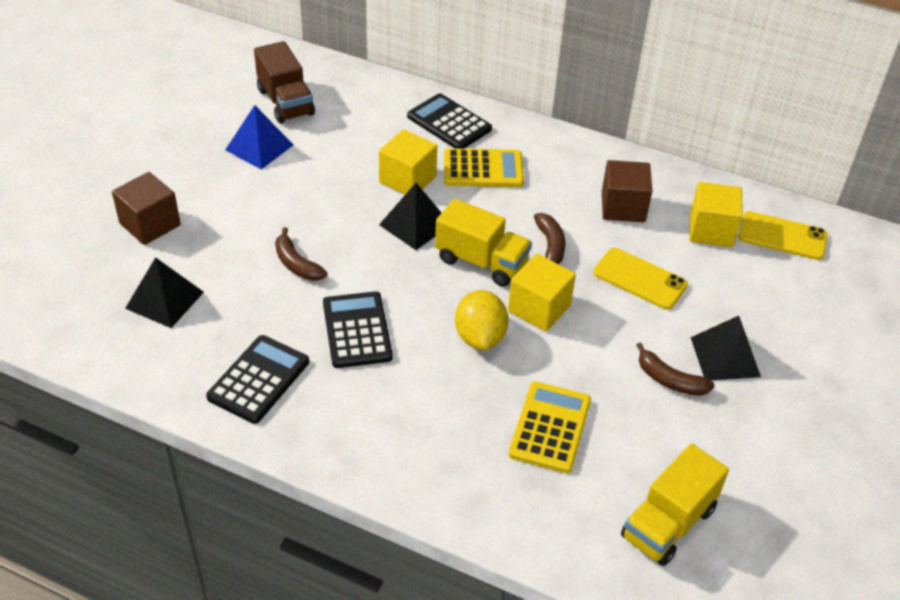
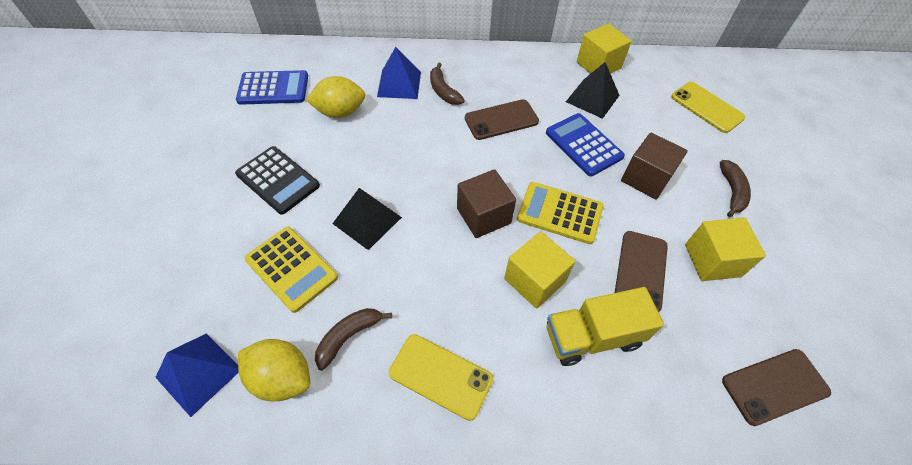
black calculator: [206,335,309,424] [323,291,393,368] [407,93,492,149] = 3 -> [235,146,320,215] = 1
black pyramid: [125,257,204,328] [379,183,441,250] [690,316,761,381] = 3 -> [332,188,402,250] [566,62,620,119] = 2
blue calculator: none = 0 -> [236,70,308,105] [546,113,625,176] = 2
blue pyramid: [225,105,293,169] = 1 -> [155,333,239,417] [377,47,421,99] = 2
brown phone: none = 0 -> [465,99,539,140] [615,231,668,312] [722,349,831,426] = 3
brown truck: [254,41,315,123] = 1 -> none = 0
yellow lemon: [455,290,508,350] = 1 -> [238,339,310,402] [306,76,366,118] = 2
yellow truck: [435,199,532,287] [621,443,729,566] = 2 -> [546,287,664,366] = 1

